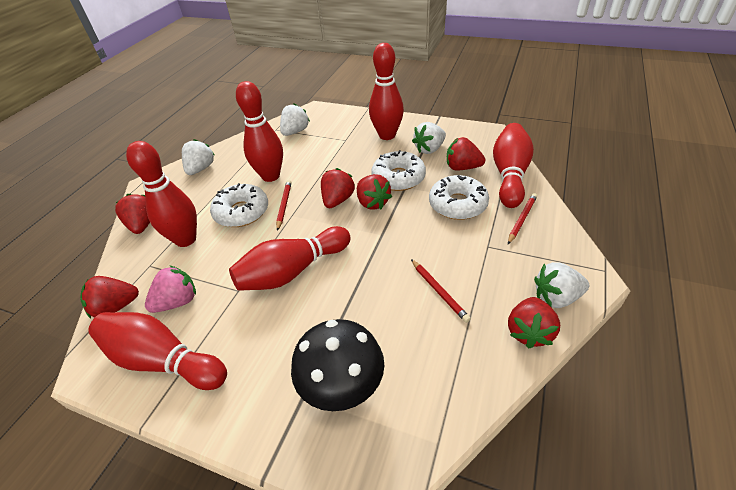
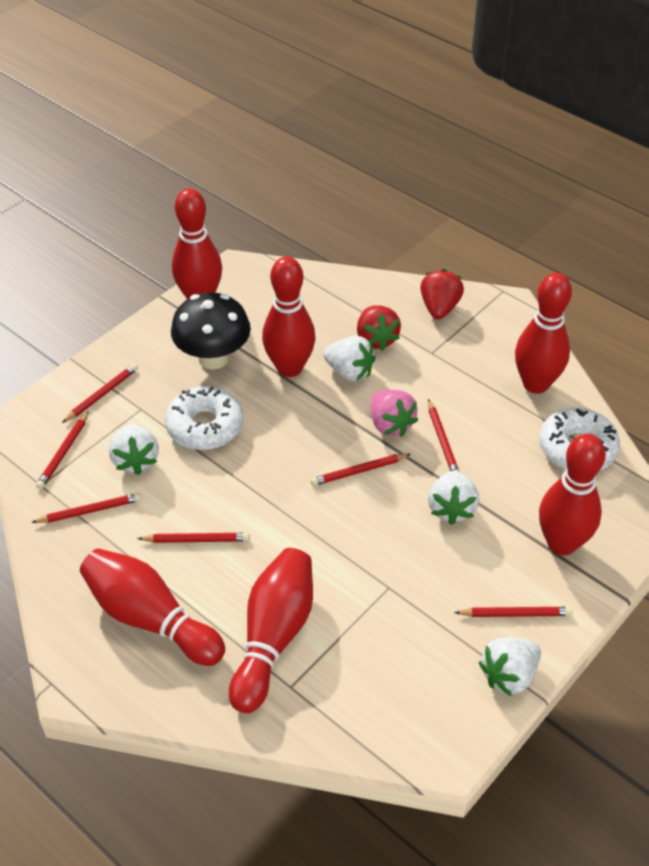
red pencil: [276,180,292,231] [411,259,471,323] [508,193,537,244] = 3 -> [31,493,141,523] [36,411,89,489] [62,363,138,423] [137,533,250,543] [311,454,411,486] [428,399,459,472] [454,607,573,617] = 7
red strawberry: [80,276,139,319] [115,194,150,234] [321,168,355,208] [357,174,392,210] [447,137,486,170] [508,297,560,349] = 6 -> [357,305,401,351] [420,269,464,319] = 2
white donut: [210,183,268,227] [371,150,426,191] [429,175,489,220] = 3 -> [165,386,243,450] [539,407,620,470] = 2

